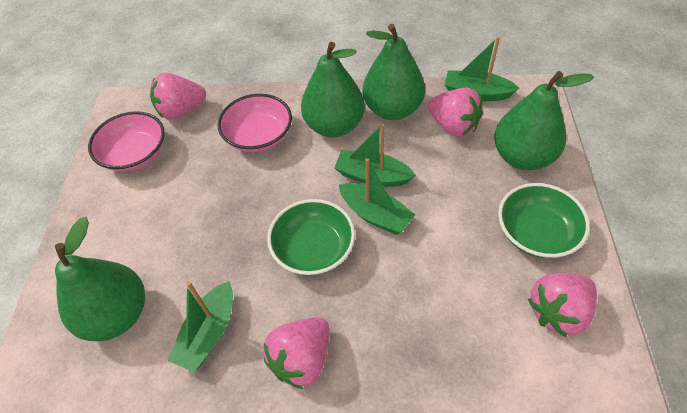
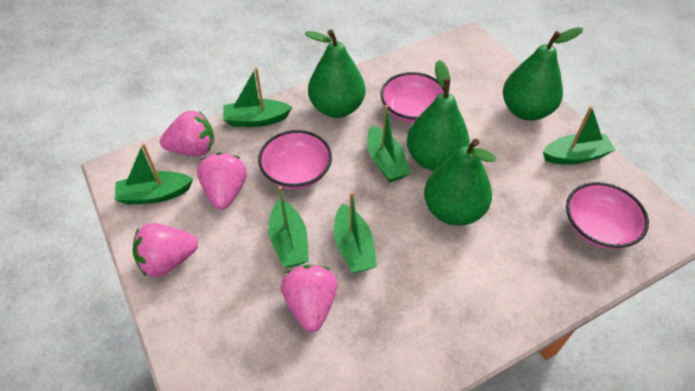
green boat: [168,281,233,372] [334,124,415,187] [339,158,415,235] [445,37,519,101] = 4 -> [115,143,193,205] [223,67,292,127] [268,186,309,268] [334,192,377,273] [367,105,410,182] [543,106,615,165] = 6
green bowl: [267,199,355,275] [498,183,590,258] = 2 -> none = 0
pink bowl: [88,111,165,172] [217,94,292,152] = 2 -> [258,130,332,189] [380,72,445,123] [566,182,649,249] = 3

